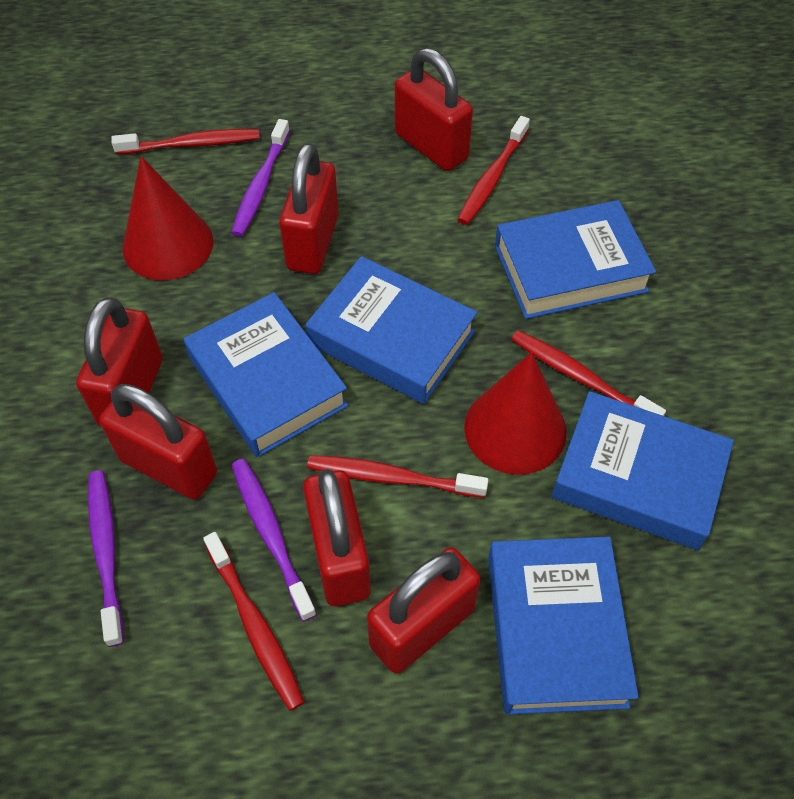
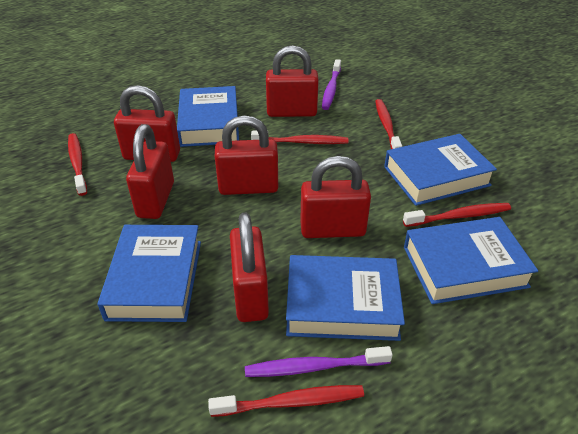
purple toothbrush: [88,471,124,647] [231,119,290,237] [232,459,317,622] = 3 -> [245,346,393,377] [322,59,341,110] = 2
red cone: [123,156,214,280] [464,352,567,475] = 2 -> none = 0

